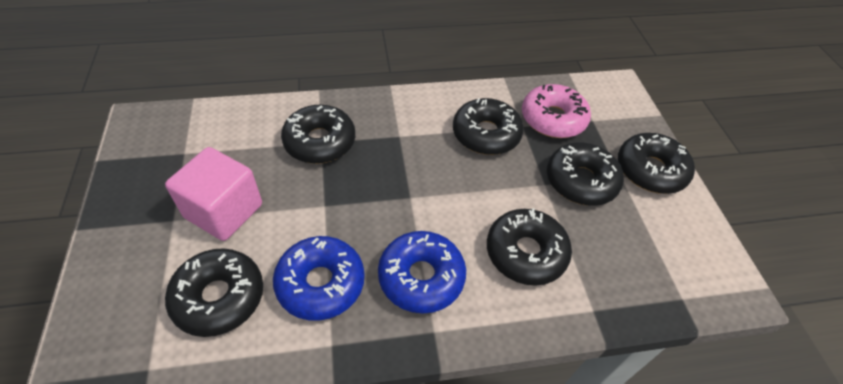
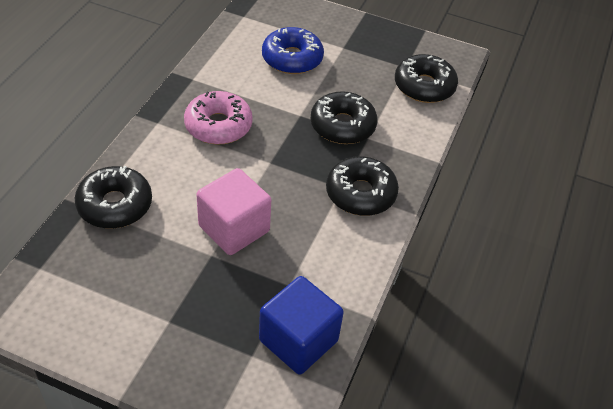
black donut: [165,248,263,337] [281,105,355,164] [453,98,524,155] [487,208,572,286] [547,142,624,206] [618,133,695,194] = 6 -> [75,166,152,229] [310,91,377,144] [326,156,399,216] [395,54,458,103] = 4
blue cube: none = 0 -> [259,276,344,375] = 1
blue donut: [273,236,365,321] [378,231,466,314] = 2 -> [262,27,324,74] = 1

